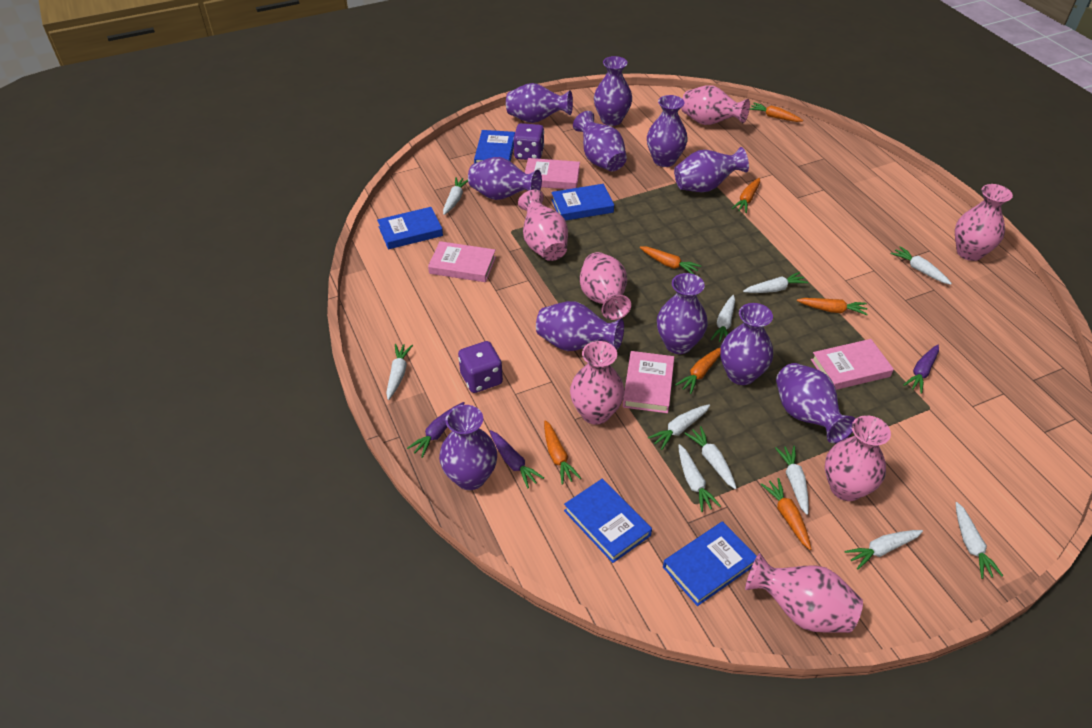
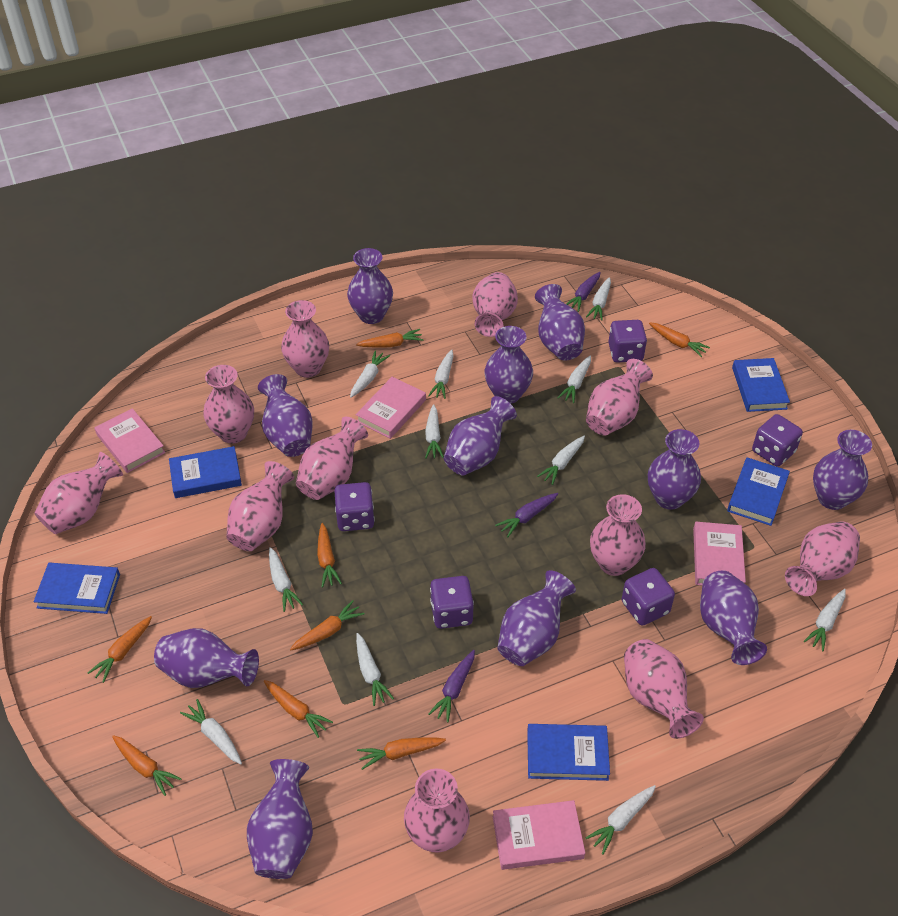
orange carrot: [544,420,581,485] [640,246,701,274] [675,347,721,394] [732,178,760,213] [749,102,803,122] [760,478,811,550] [797,298,868,315] = 7 -> [88,616,152,683] [112,735,182,796] [264,680,333,738] [290,600,365,650] [317,523,342,587] [356,329,423,348] [357,738,446,770] [649,322,710,357] = 8
pink vase: [518,190,568,261] [570,341,624,425] [580,252,631,320] [681,85,750,125] [745,553,863,633] [825,415,891,501] [955,184,1013,261] = 7 -> [34,452,123,534] [203,365,254,444] [226,461,294,551] [281,300,329,378] [296,417,368,500] [404,768,470,853] [472,272,518,337] [586,359,653,435] [590,494,646,576] [624,639,704,739] [785,522,860,596] = 11
purple dice: [458,341,503,393] [513,123,544,160] = 2 -> [334,482,375,531] [430,576,474,629] [608,320,647,363] [622,568,675,626] [752,414,803,467] = 5

